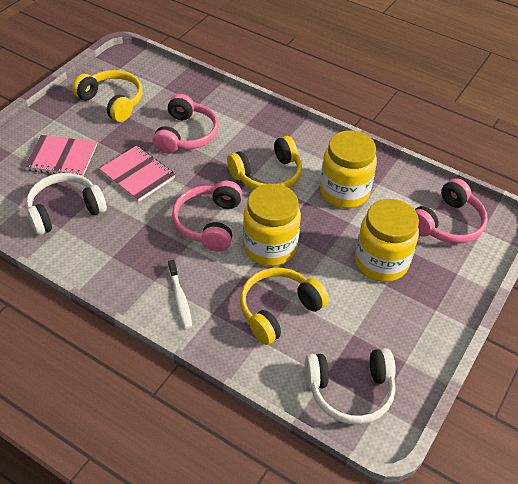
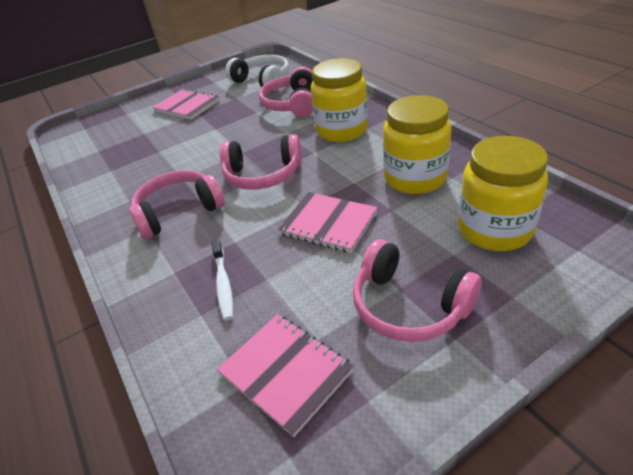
pink headphones: [153,94,219,154] [172,181,242,251] [415,178,488,244] = 3 -> [129,170,225,239] [220,134,302,190] [259,67,313,117] [353,239,482,342] = 4
pink notebook: [24,135,97,176] [99,146,175,202] = 2 -> [152,89,220,120] [217,314,354,437] [278,192,378,253] = 3
white headphones: [26,173,107,235] [305,348,396,425] = 2 -> [225,55,289,91] = 1
yellow headphones: [72,70,143,122] [227,136,302,189] [240,268,329,345] = 3 -> none = 0

